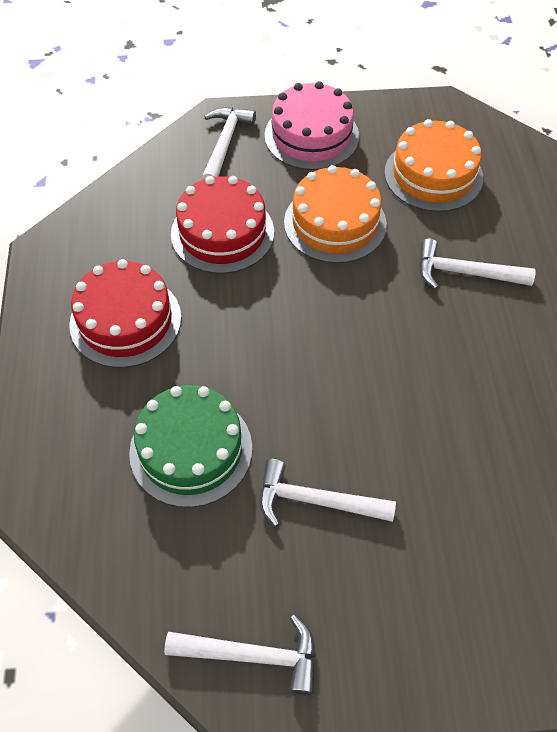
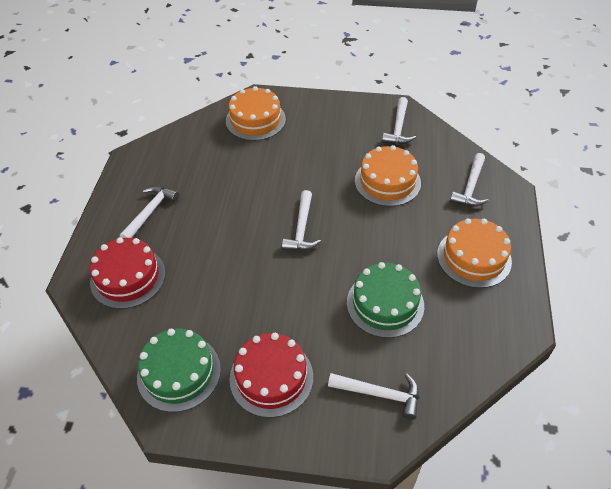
green cake: [129,385,252,508] = 1 -> [137,329,221,412] [347,262,424,338] = 2
orange cake: [284,165,387,263] [384,119,483,212] = 2 -> [226,86,286,141] [355,145,421,206] [437,218,512,288] = 3
pink cake: [264,81,359,170] = 1 -> none = 0
white hammer: [164,614,315,695] [202,107,256,180] [260,459,396,527] [419,238,536,289] = 4 -> [120,186,179,238] [282,190,321,250] [328,373,419,420] [382,97,416,144] [450,153,488,206] = 5

